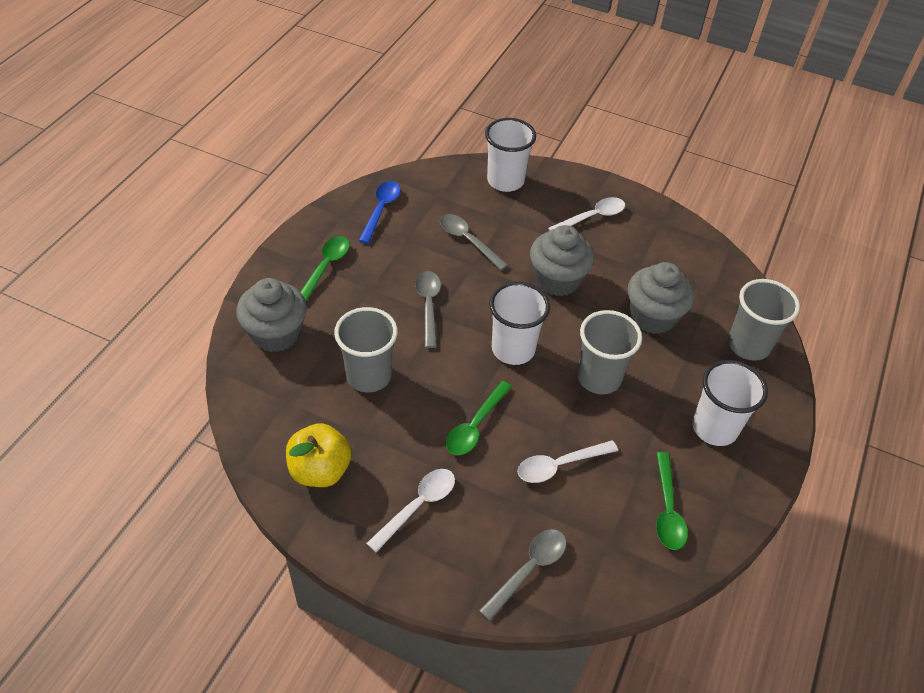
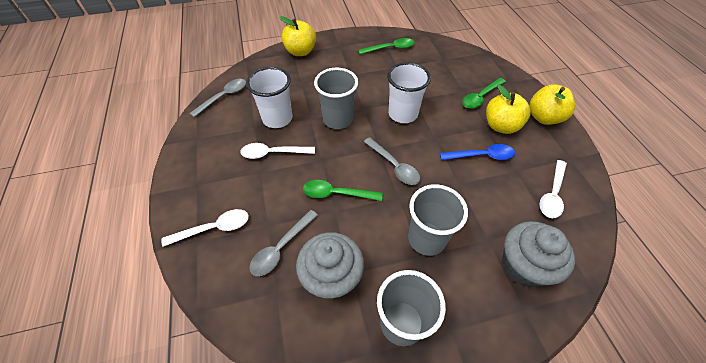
grey cupcake: [236,278,307,352] [530,225,595,296] [628,262,694,334] = 3 -> [296,232,364,299] [502,221,575,287] = 2
white cup: [485,118,536,192] [489,282,550,365] [692,360,768,446] = 3 -> [246,67,292,128] [387,62,431,123] = 2
yellow apple: [286,423,352,487] = 1 -> [280,16,316,56] [486,85,530,134] [529,84,575,125] = 3

